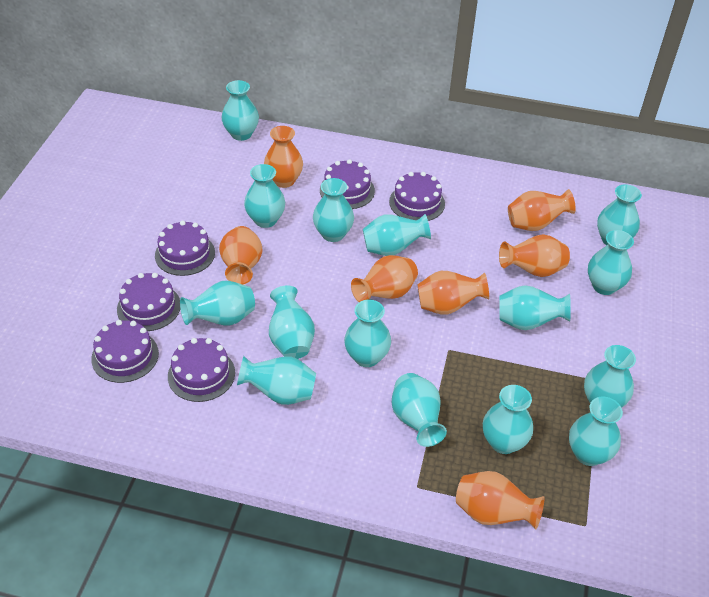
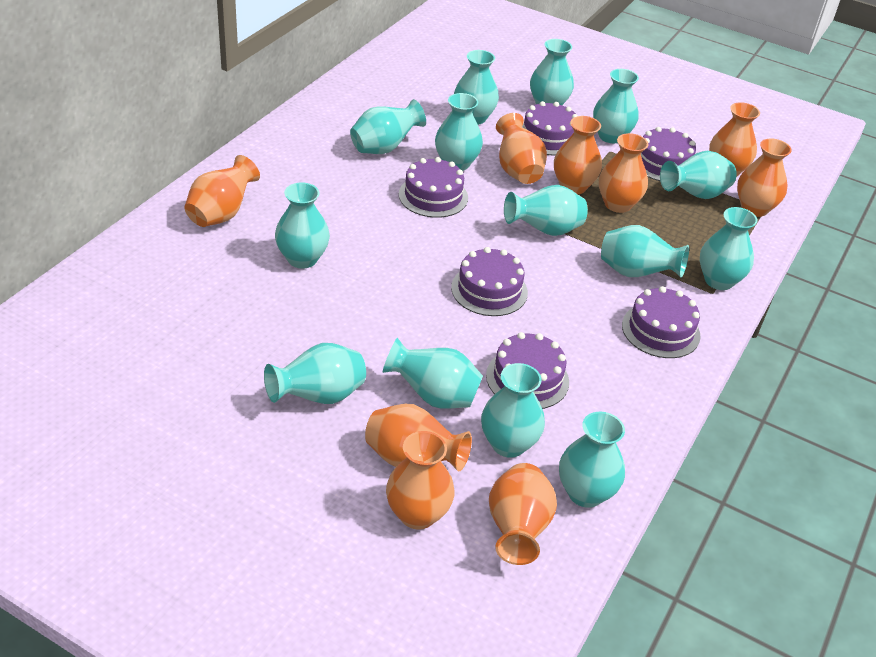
orange vase: [219,226,262,285] [264,126,303,188] [351,255,418,302] [417,271,489,315] [456,471,545,529] [499,234,570,277] [508,189,576,231] = 7 -> [184,155,260,227] [365,404,472,471] [386,431,454,530] [489,463,557,565] [496,113,547,184] [554,116,602,194] [599,133,648,213] [709,102,760,177] [737,138,792,217] = 9
turquoise vase: [180,281,255,325] [221,80,259,141] [237,356,316,405] [244,164,285,228] [269,285,315,359] [313,178,354,242] [344,300,391,367] [363,214,431,256] [392,373,447,447] [483,385,533,454] [499,285,571,330] [569,397,623,466] [584,345,636,408] [588,230,634,295] [597,184,642,245] = 15 -> [264,343,366,404] [275,183,330,269] [350,99,426,154] [383,338,483,409] [435,93,483,171] [454,50,499,125] [481,363,545,458] [504,185,588,236] [530,39,574,105] [559,412,625,508] [593,69,639,143] [601,225,689,277] [660,151,737,199] [700,207,758,290] = 14

